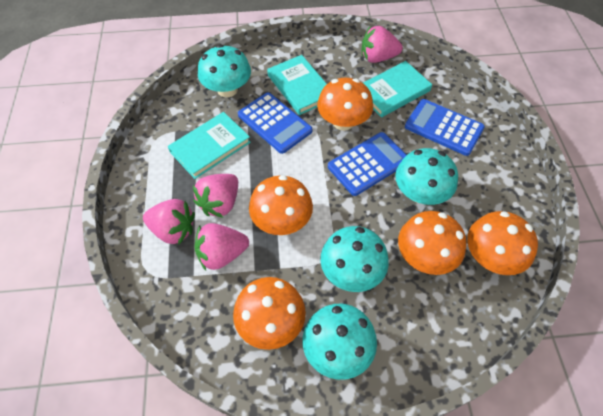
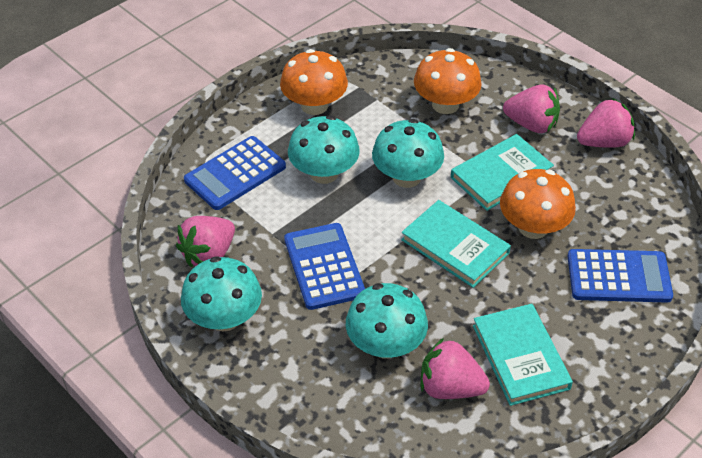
orange mushroom: [233,277,306,350] [249,175,313,235] [317,78,373,131] [398,211,466,275] [467,211,538,275] = 5 -> [280,49,348,115] [414,48,482,114] [500,169,576,239] = 3

